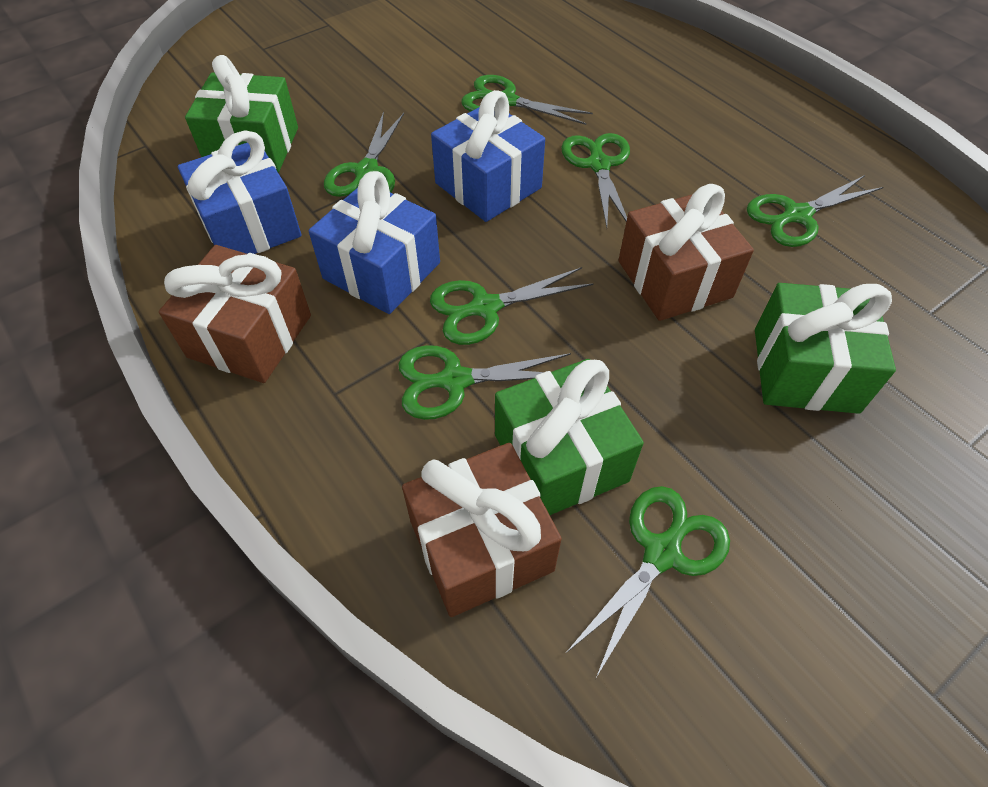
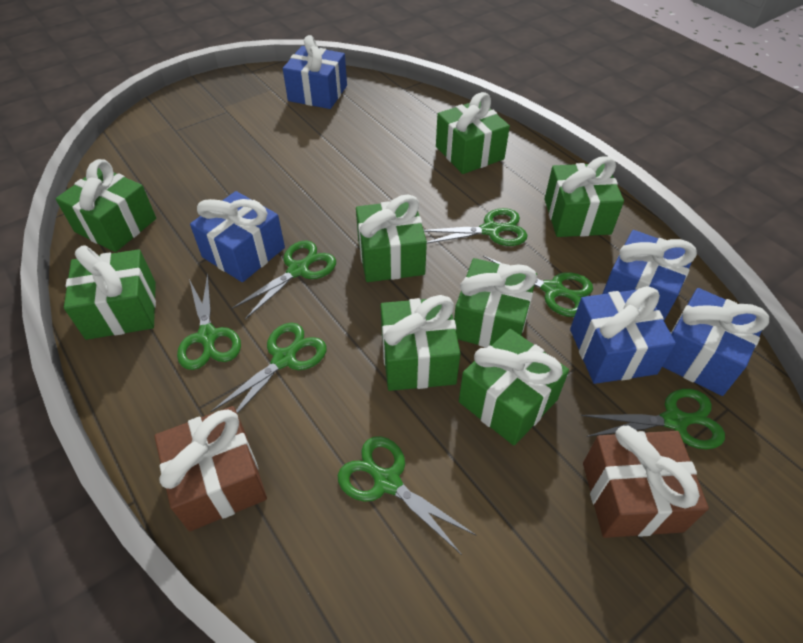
blue gift: [178,130,302,254] [309,171,440,314] [431,90,545,222] = 3 -> [190,191,285,282] [283,35,347,109] [570,286,676,384] [602,230,697,321] [662,288,769,396] = 5
brown gift: [159,245,311,383] [402,443,562,617] [619,184,754,321] = 3 -> [154,406,267,531] [583,426,709,538] = 2
green gift: [185,55,298,172] [495,359,644,515] [755,283,896,414] = 3 -> [56,159,156,252] [64,245,156,340] [356,194,427,282] [380,295,461,391] [436,92,510,174] [454,258,537,348] [459,329,569,445] [545,156,624,237] = 8

